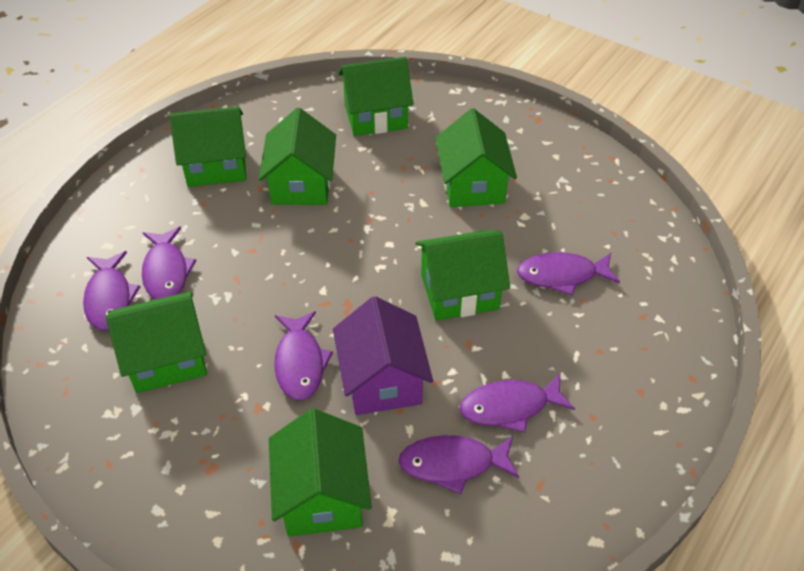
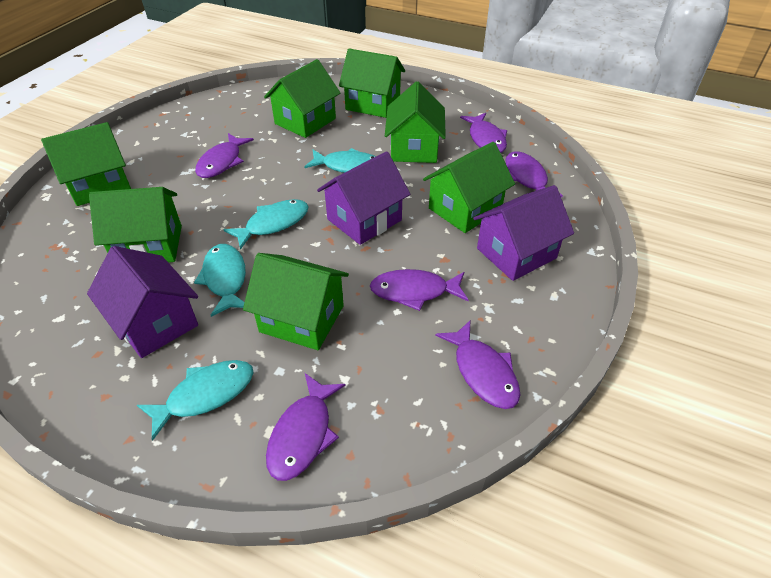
purple house: [333,296,433,415] = 1 -> [87,246,198,358] [317,151,410,245] [473,185,574,281] = 3
turquoise fish: none = 0 -> [137,360,254,441] [194,244,246,317] [223,199,309,250] [304,148,376,173] = 4

